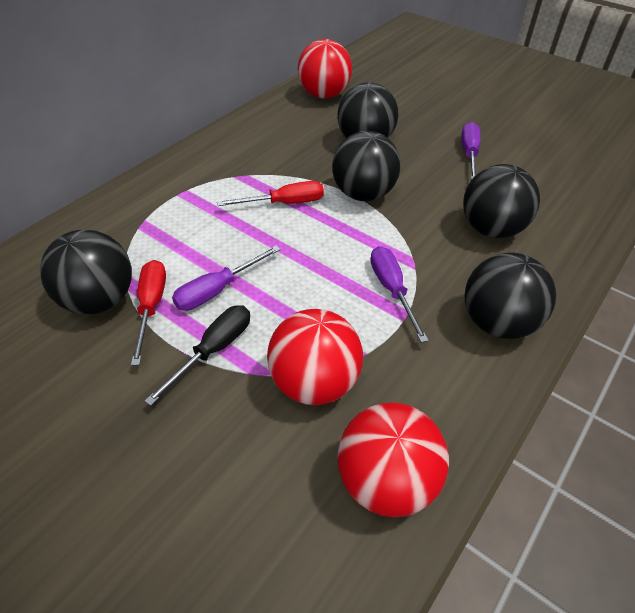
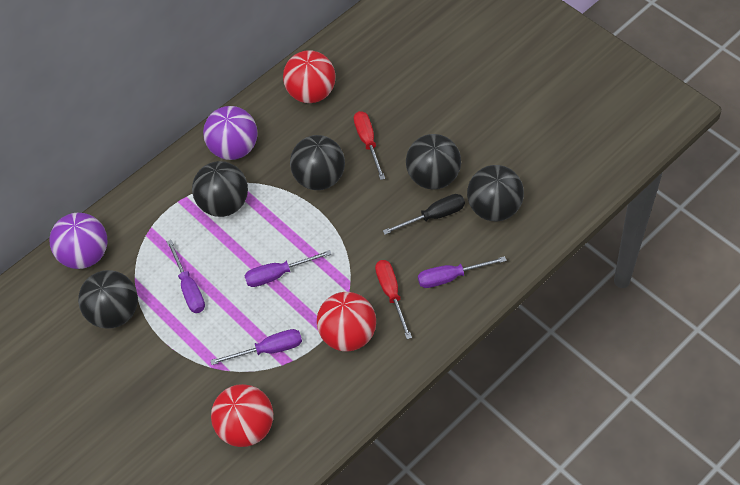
purple ball: none = 0 -> [49,213,107,269] [203,106,257,160] = 2
purple screwdriver: [172,245,281,311] [370,246,429,343] [461,122,481,180] = 3 -> [167,240,205,313] [210,329,302,365] [244,250,331,287] [418,256,507,288] = 4

